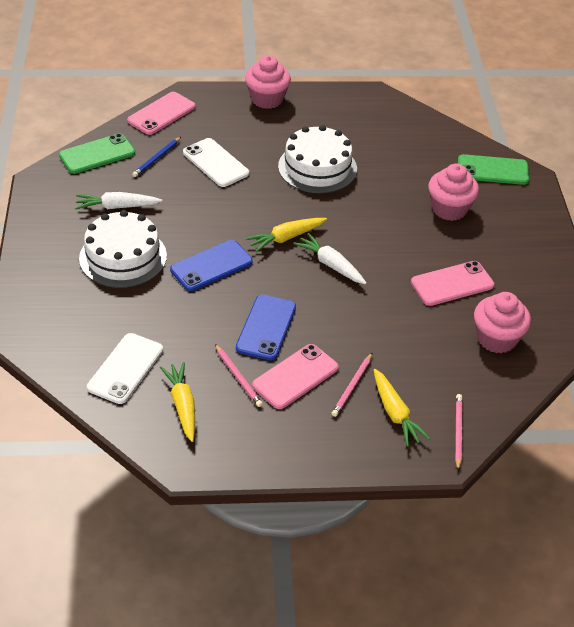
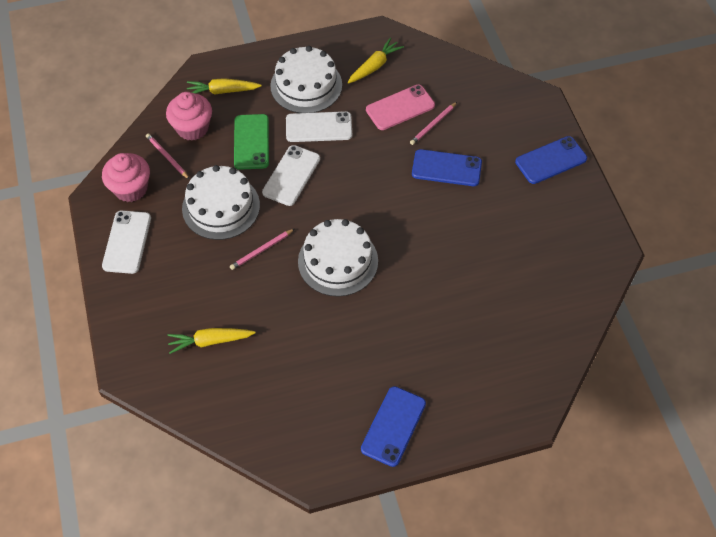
blue pencil: [132,137,181,177] = 1 -> none = 0
blue phone: [170,240,253,291] [236,294,296,360] = 2 -> [361,386,426,467] [412,149,482,186] [515,136,587,184] = 3
green phone: [59,133,135,174] [458,154,529,185] = 2 -> [234,114,269,170] = 1
pink cupcake: [245,55,291,109] [428,164,479,221] [474,292,531,353] = 3 -> [102,153,150,202] [166,92,212,141] = 2
pink phone: [127,92,196,135] [252,344,339,409] [411,261,494,306] = 3 -> [366,84,435,130] = 1
white cake: [79,210,167,288] [278,125,357,193] = 2 -> [182,165,260,240] [270,46,342,113] [298,219,378,297] = 3
white carrot: [75,192,162,209] [293,233,366,284] = 2 -> none = 0
white phone: [87,333,163,404] [183,138,249,187] = 2 -> [102,210,151,274] [262,145,320,206] [286,111,352,142] = 3

